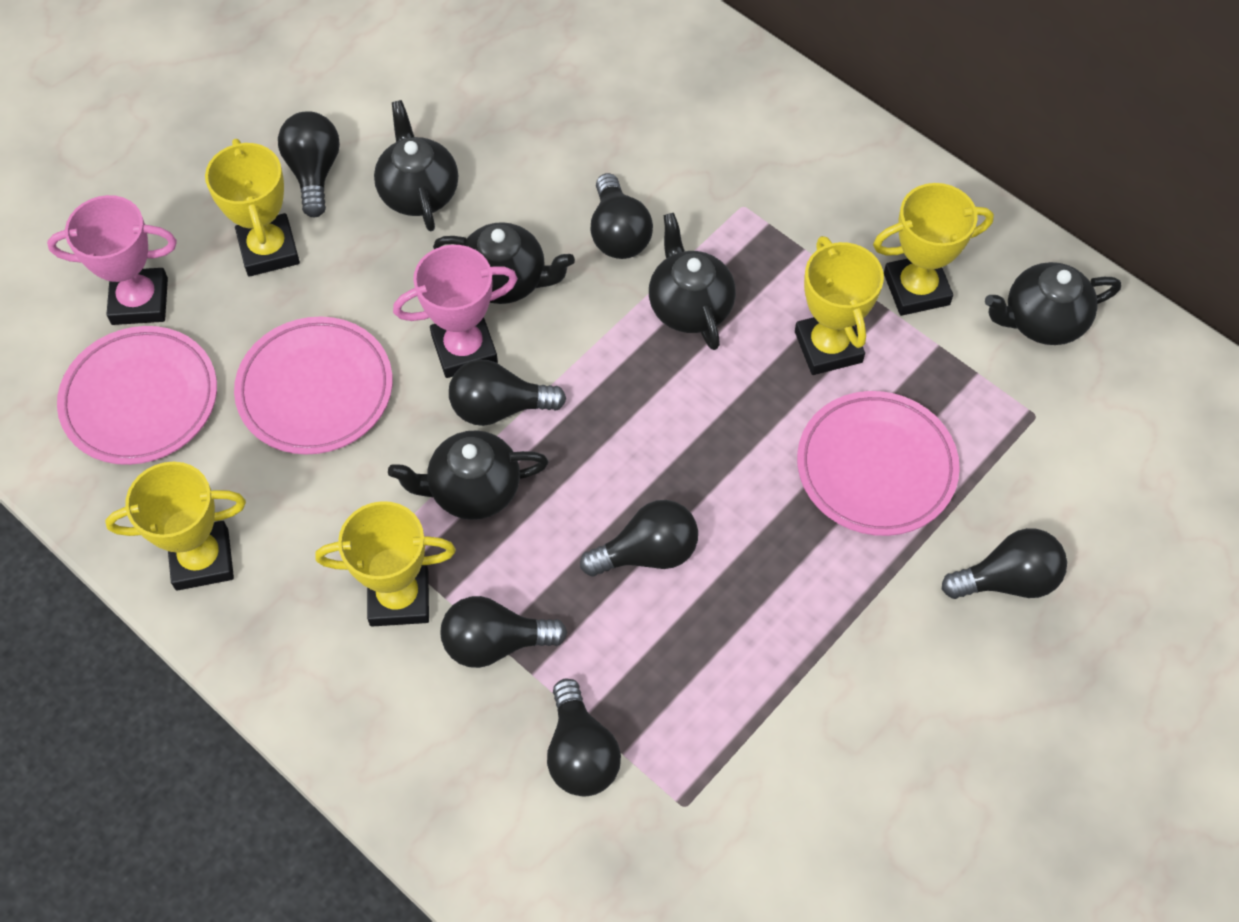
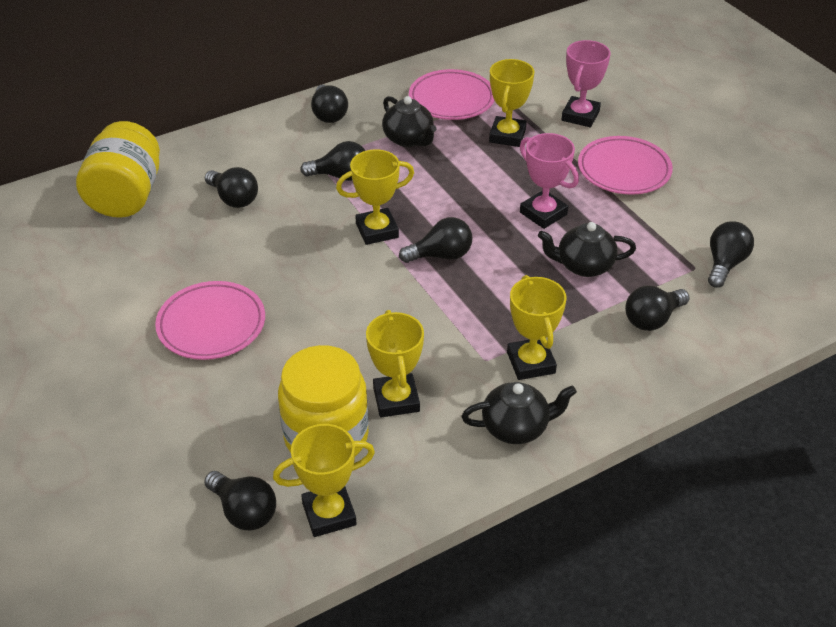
black teapot: [374,100,458,231] [388,430,548,520] [433,222,575,304] [649,213,736,350] [985,262,1121,345] = 5 -> [382,96,437,147] [461,382,577,444] [538,222,636,277] = 3
yellow jar: none = 0 -> [76,121,160,218] [278,345,369,456] = 2

